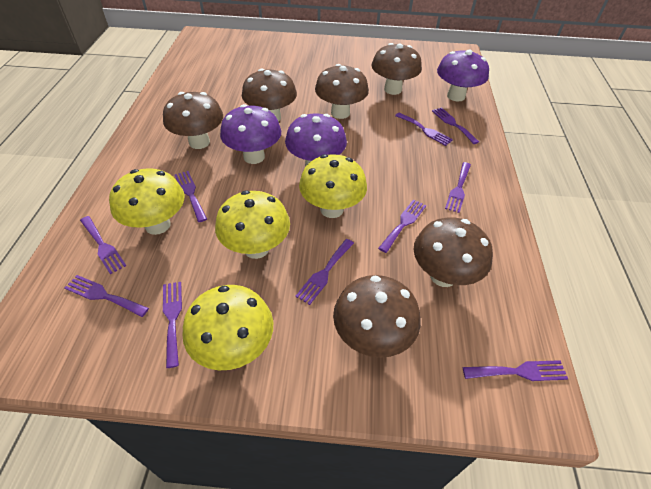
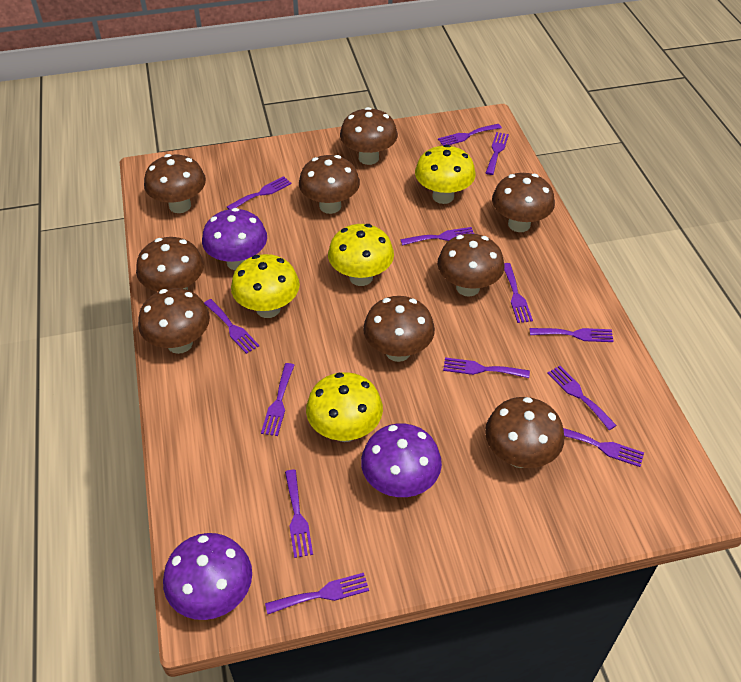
brown mushroom: [163,92,223,149] [242,69,297,122] [315,64,369,119] [333,275,421,358] [372,43,422,95] [414,217,493,287] = 6 -> [136,237,204,292] [138,288,210,354] [144,154,206,213] [299,155,360,214] [340,107,398,165] [363,296,435,362] [437,234,504,297] [485,397,564,468] [492,173,555,232] = 9
purple fork: [65,275,149,317] [80,216,126,274] [163,282,182,368] [175,171,207,222] [295,239,354,305] [378,199,426,253] [395,113,453,146] [432,107,479,144] [445,162,471,213] [463,360,568,381] = 10 -> [204,299,259,354] [227,176,292,209] [261,363,294,436] [265,573,369,614] [285,470,313,558] [400,227,474,246] [438,124,502,146] [443,357,530,378] [486,132,509,175] [504,263,533,323] [530,328,614,342] [547,366,617,430] [563,428,644,467] = 13

